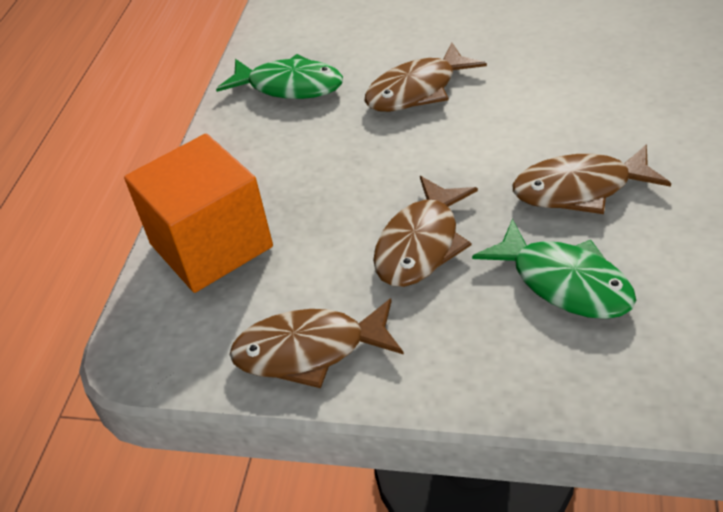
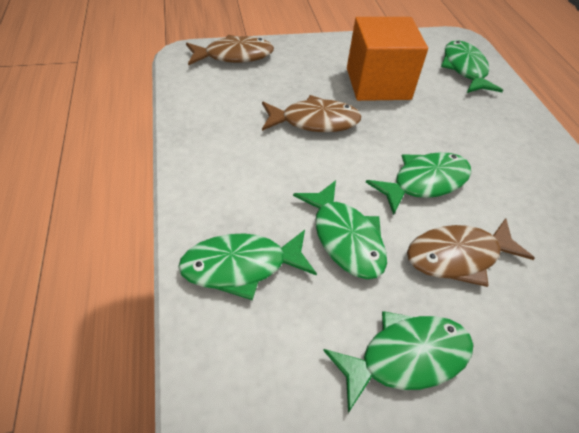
brown fish: [230,299,404,388] [364,43,487,112] [373,176,478,287] [513,144,671,214] = 4 -> [186,35,274,65] [262,95,361,132] [407,218,535,287] = 3
green fish: [216,54,343,99] [472,219,636,319] = 2 -> [178,230,317,300] [293,180,387,279] [323,311,474,413] [366,152,471,215] [441,40,503,93] = 5

